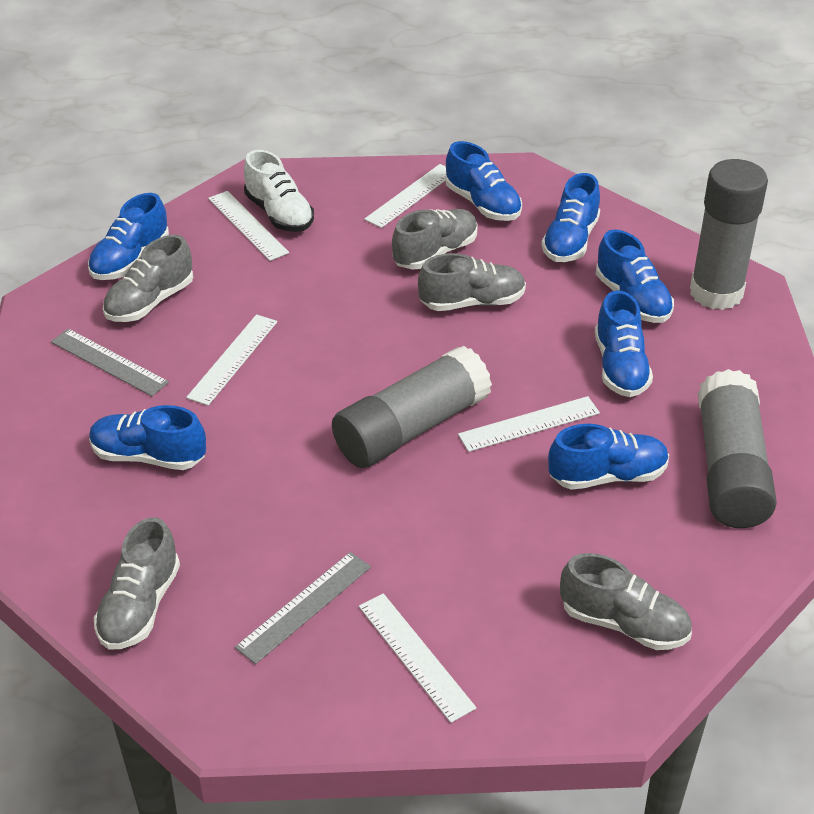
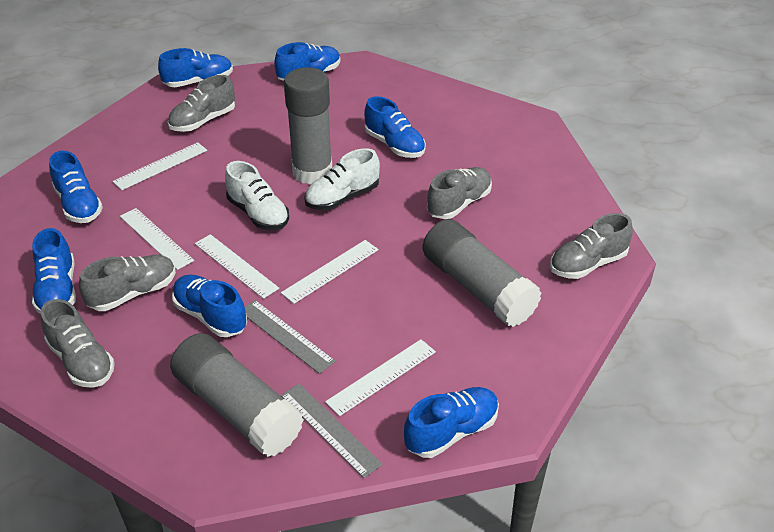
white shoe: [244,150,314,232] = 1 -> [225,161,289,230] [304,148,380,210] = 2

